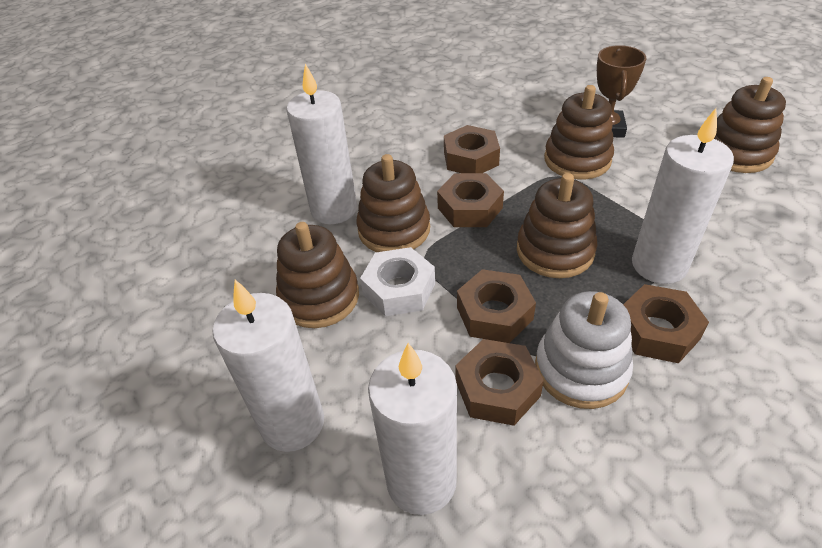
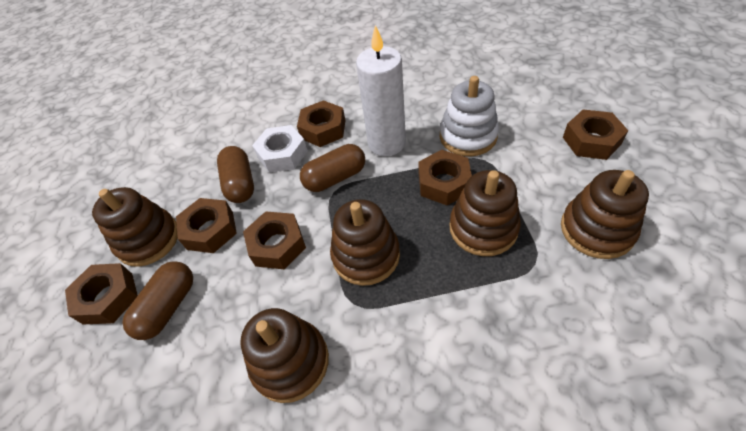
brown capsule: none = 0 -> [122,261,193,340] [217,146,254,203] [300,144,365,192] = 3
brown nut: [437,173,504,227] [444,125,500,173] [456,339,544,426] [457,269,536,343] [623,284,709,363] = 5 -> [65,263,138,324] [176,198,237,253] [243,211,306,270] [297,100,345,147] [418,150,472,206] [563,109,628,160] = 6
brown trophy: [597,45,646,137] = 1 -> none = 0
white candle: [213,279,324,452] [286,64,357,224] [368,343,457,515] [632,108,734,284] = 4 -> [356,25,406,156] = 1

